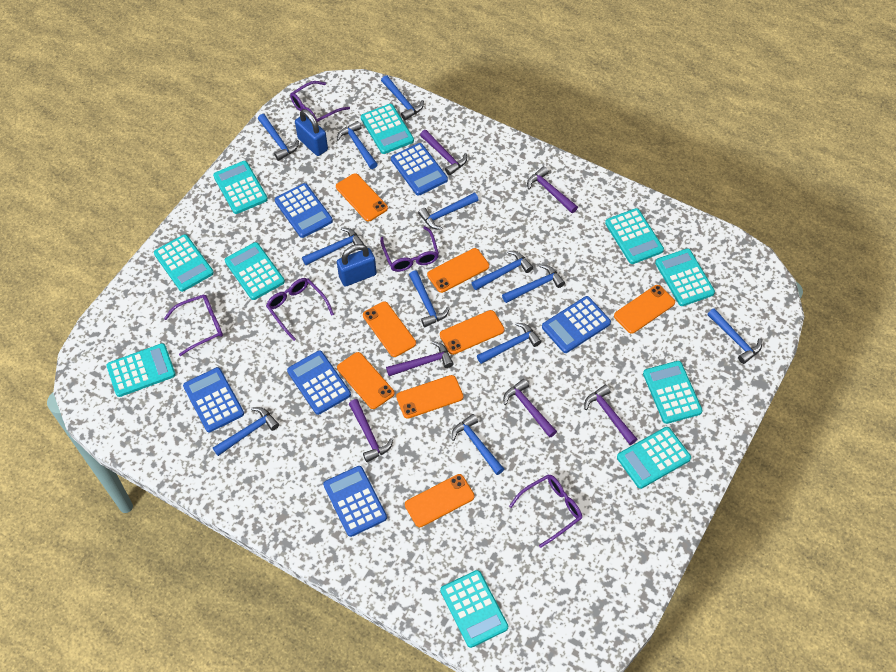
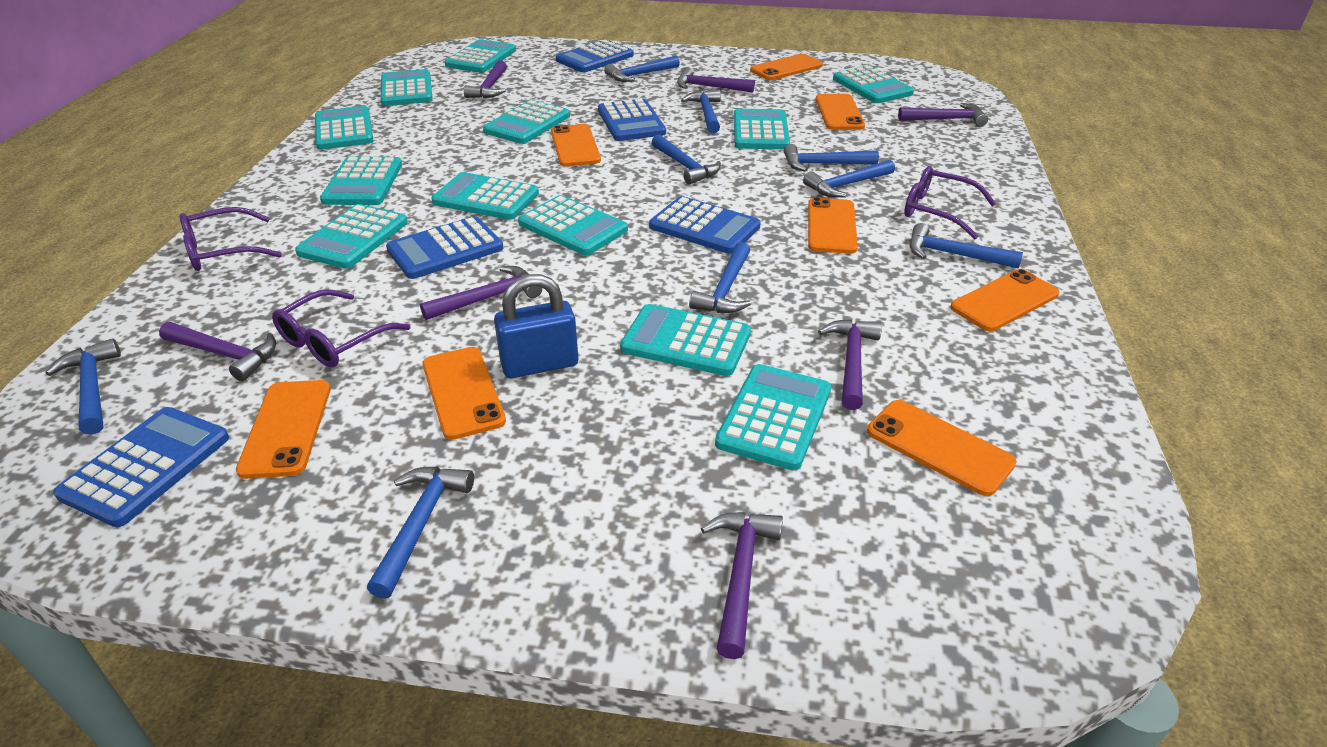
blue calculator: [183,367,244,432] [275,183,333,238] [287,351,351,415] [323,466,387,537] [391,143,448,196] [542,296,611,353] = 6 -> [53,407,229,527] [386,216,503,279] [556,40,634,72] [598,99,666,141] [649,196,761,254] = 5
blue hammer: [213,407,279,456] [258,114,299,161] [302,228,364,265] [337,121,378,169] [381,75,424,120] [409,270,450,327] [418,193,478,230] [452,414,504,475] [472,251,533,290] [477,323,541,364] [502,265,565,303] [707,308,762,364] = 12 -> [45,338,121,435] [367,467,474,599] [604,56,680,82] [651,134,721,185] [681,89,721,133] [689,242,751,313] [784,144,879,172] [803,160,895,197] [909,223,1023,268] = 9
blue padlock: [295,109,328,156] [337,244,377,286] = 2 -> [494,274,578,378] = 1
purple glasses: [164,294,223,356] [266,278,334,341] [290,81,350,123] [381,226,439,272] [509,474,582,548] = 5 -> [180,207,282,271] [272,289,411,367] [904,166,996,239] = 3
purple hammer: [349,399,393,462] [386,341,454,376] [420,130,467,176] [504,379,557,438] [527,166,578,213] [585,385,637,445] = 6 -> [159,322,276,381] [420,266,542,320] [464,60,507,98] [677,67,755,92] [701,512,783,659] [818,319,882,410] [898,103,988,127] = 7
turquoise calculator: [106,343,176,397] [154,234,214,292] [213,161,268,214] [225,242,285,300] [361,104,414,154] [440,570,508,648] [605,208,664,264] [617,427,691,489] [643,361,703,424] [655,248,715,306] = 10 -> [295,204,408,269] [315,106,374,150] [320,157,402,205] [380,69,433,106] [431,172,539,220] [445,39,516,73] [483,100,570,144] [518,195,628,255] [620,304,751,376] [715,364,831,470] [734,109,790,149] [833,66,914,103] = 12

